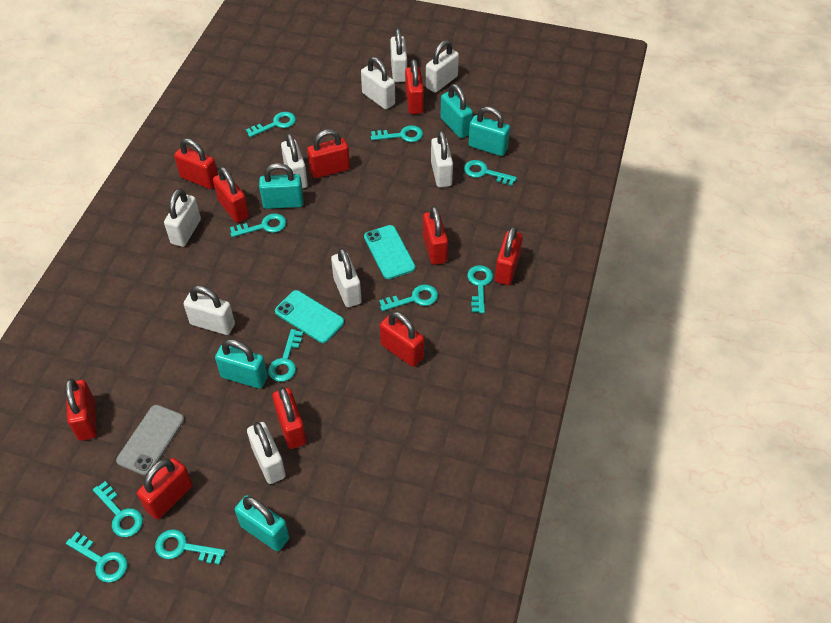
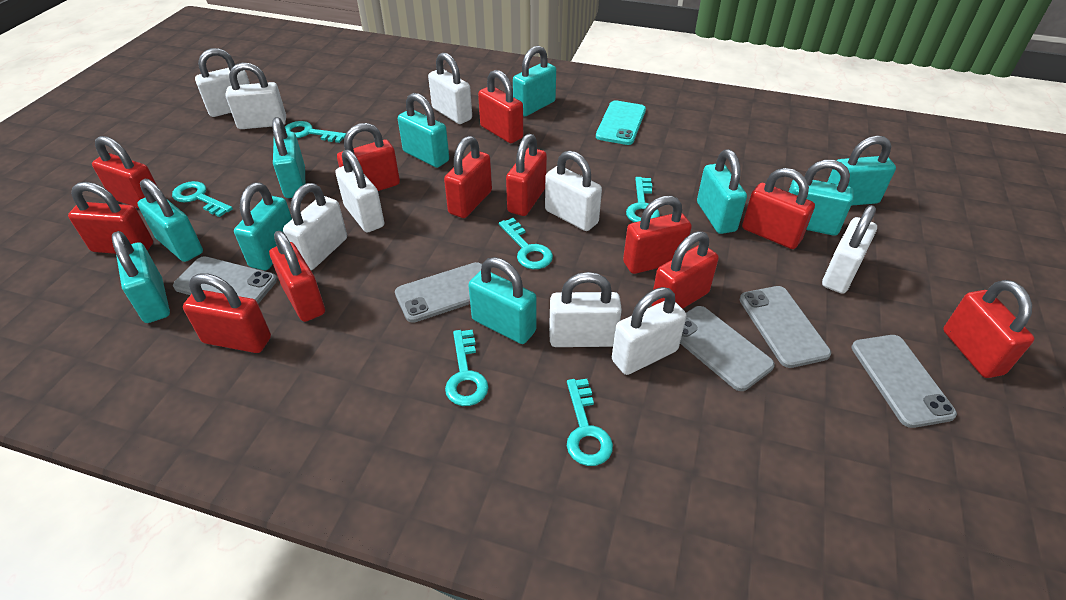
grey phone: [116,405,184,476] = 1 -> [173,256,277,304] [395,262,482,323] [680,306,775,391] [740,286,831,368] [852,335,957,428] = 5
red padlock: [65,378,97,441] [137,458,193,519] [174,138,218,189] [213,167,249,223] [273,387,306,449] [307,129,350,178] [380,311,424,367] [405,59,424,114] [423,206,448,265] [495,226,523,285] = 10 -> [68,182,153,254] [92,136,157,208] [183,273,271,353] [269,231,325,322] [337,123,400,191] [444,136,492,218] [478,70,523,143] [506,133,547,216] [623,196,692,274] [651,231,719,309] [742,168,815,249] [943,280,1035,378] = 12
turquoise key: [66,532,128,583] [93,481,143,537] [155,529,226,565] [230,213,286,237] [246,112,296,137] [268,329,303,382] [371,125,423,142] [379,284,438,311] [464,160,517,186] [467,265,493,313] = 10 -> [172,181,233,217] [285,121,346,143] [445,329,489,406] [499,218,553,269] [567,379,613,466] [626,177,660,222] = 6
turquoise padlock: [215,339,268,389] [235,495,289,551] [259,163,303,209] [440,84,473,138] [468,106,510,156] = 5 -> [112,231,170,323] [137,179,203,262] [234,182,292,270] [272,117,305,198] [398,93,449,168] [468,257,537,344] [513,46,556,116] [697,149,747,234] [789,160,854,236] [828,136,896,206] = 10
turquoise phone: [275,290,344,343] [364,225,415,279] = 2 -> [596,100,646,145] = 1

